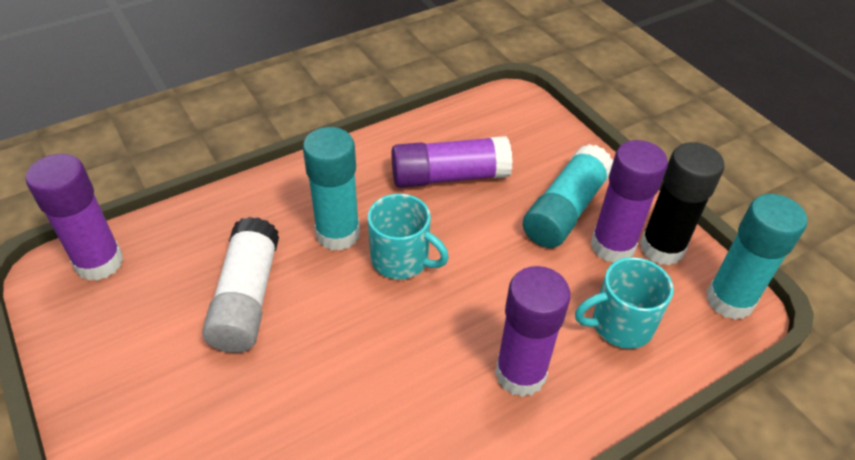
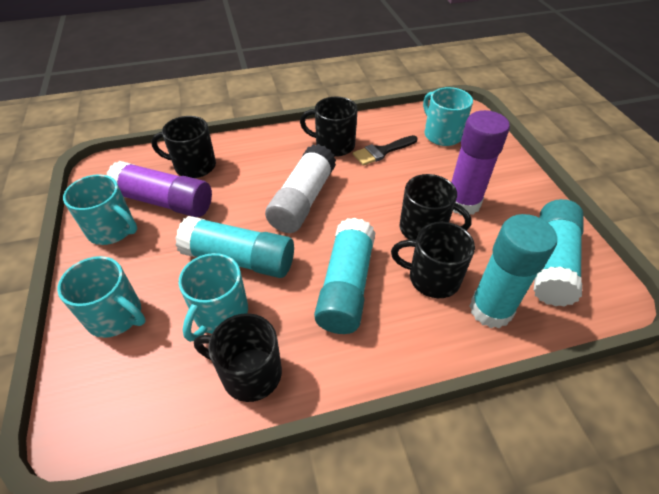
black brush: none = 0 -> [353,135,418,166] = 1
black glue stick: [640,142,724,265] = 1 -> none = 0
black mug: none = 0 -> [151,116,216,178] [194,313,282,402] [300,97,358,157] [391,222,475,298] [400,174,471,240] = 5
purple glue stick: [26,154,123,281] [391,136,512,188] [495,266,571,397] [590,140,668,263] = 4 -> [107,161,212,217] [451,110,510,215] = 2
turquoise glue stick: [303,127,360,251] [523,144,613,248] [706,194,807,320] = 3 -> [175,216,294,278] [314,218,376,334] [470,214,557,328] [534,199,584,307] = 4
turquoise mug: [368,194,449,279] [575,257,674,349] = 2 -> [57,256,145,338] [63,174,137,245] [179,253,248,342] [423,87,473,146] = 4

